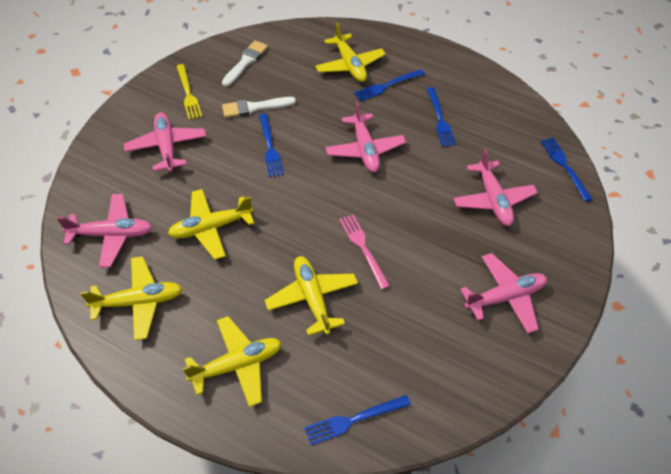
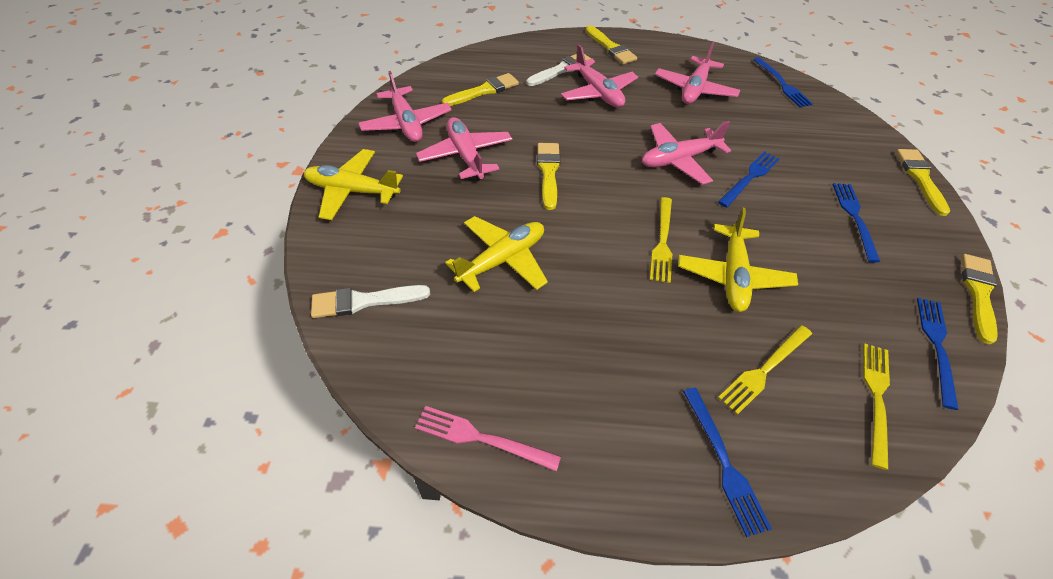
yellow brush: none = 0 -> [442,73,519,106] [537,143,561,210] [586,26,637,64] [896,149,950,216] [961,254,998,344] = 5
yellow fork: [176,64,202,120] = 1 -> [650,197,672,283] [718,325,812,415] [863,343,890,470] = 3
yellow plane: [80,256,183,341] [168,189,254,260] [182,316,282,407] [265,256,358,336] [315,23,386,82] = 5 -> [304,149,403,220] [445,216,548,292] [678,208,798,312] = 3

